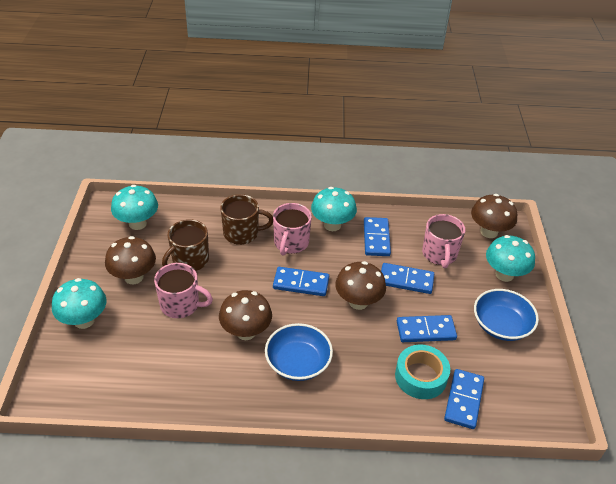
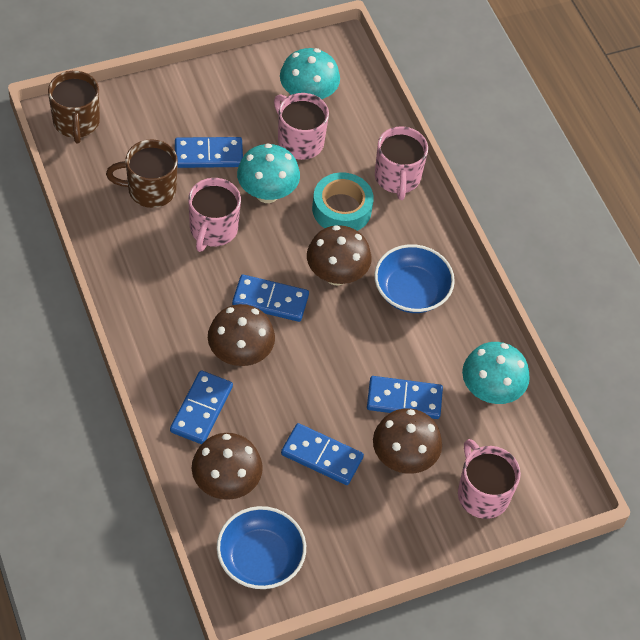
pink mug: [154,263,213,318] [273,203,312,256] [422,214,465,268] = 3 -> [188,178,241,252] [274,93,329,160] [375,126,428,200] [458,439,521,519] = 4
turquoise mushroom: [52,278,106,329] [111,185,158,230] [311,187,357,231] [486,235,535,282] = 4 -> [237,144,300,203] [280,48,340,99] [462,342,530,404] = 3

